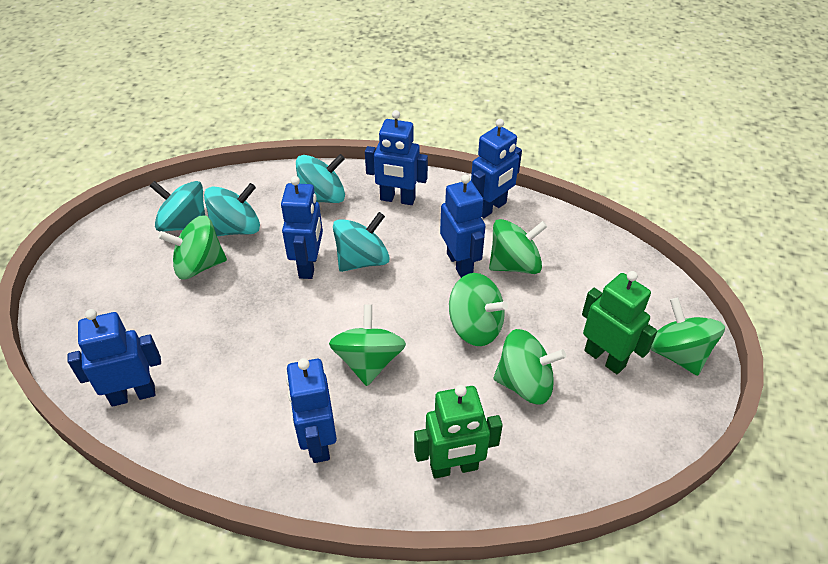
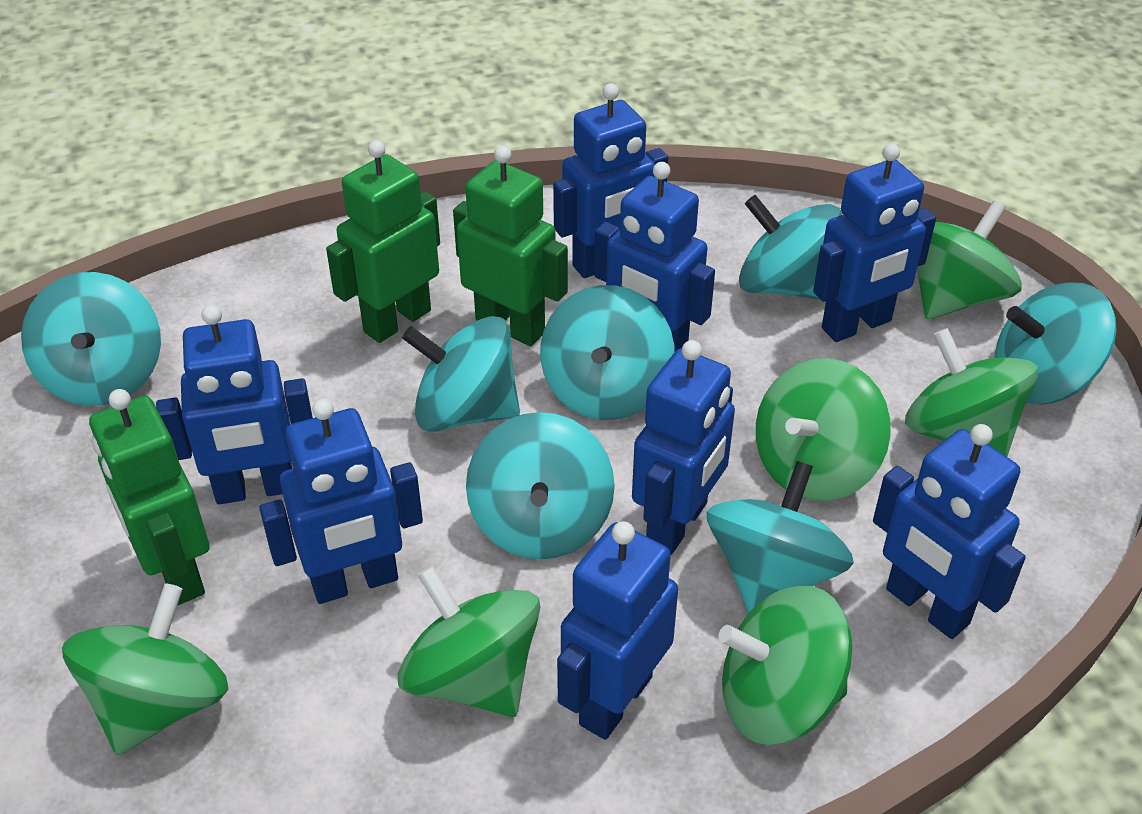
blue robot: [68,309,161,407] [281,176,323,279] [286,358,337,463] [365,110,428,205] [440,174,485,278] [471,119,522,218] = 6 -> [156,305,313,504] [259,399,423,604] [553,83,668,278] [557,521,678,740] [594,162,715,352] [632,340,735,555] [813,144,936,342] [873,424,1026,639] = 8
green robot: [414,385,503,479] [582,271,658,374] = 2 -> [89,389,210,605] [326,140,440,343] [453,146,568,346] = 3
turquoise spinning top: [150,181,205,232] [204,183,260,236] [296,154,345,203] [333,212,390,272] = 4 -> [21,272,161,406] [402,316,520,432] [466,412,615,560] [540,285,674,420] [707,461,854,613] [739,195,842,300] [995,283,1117,405] = 7

